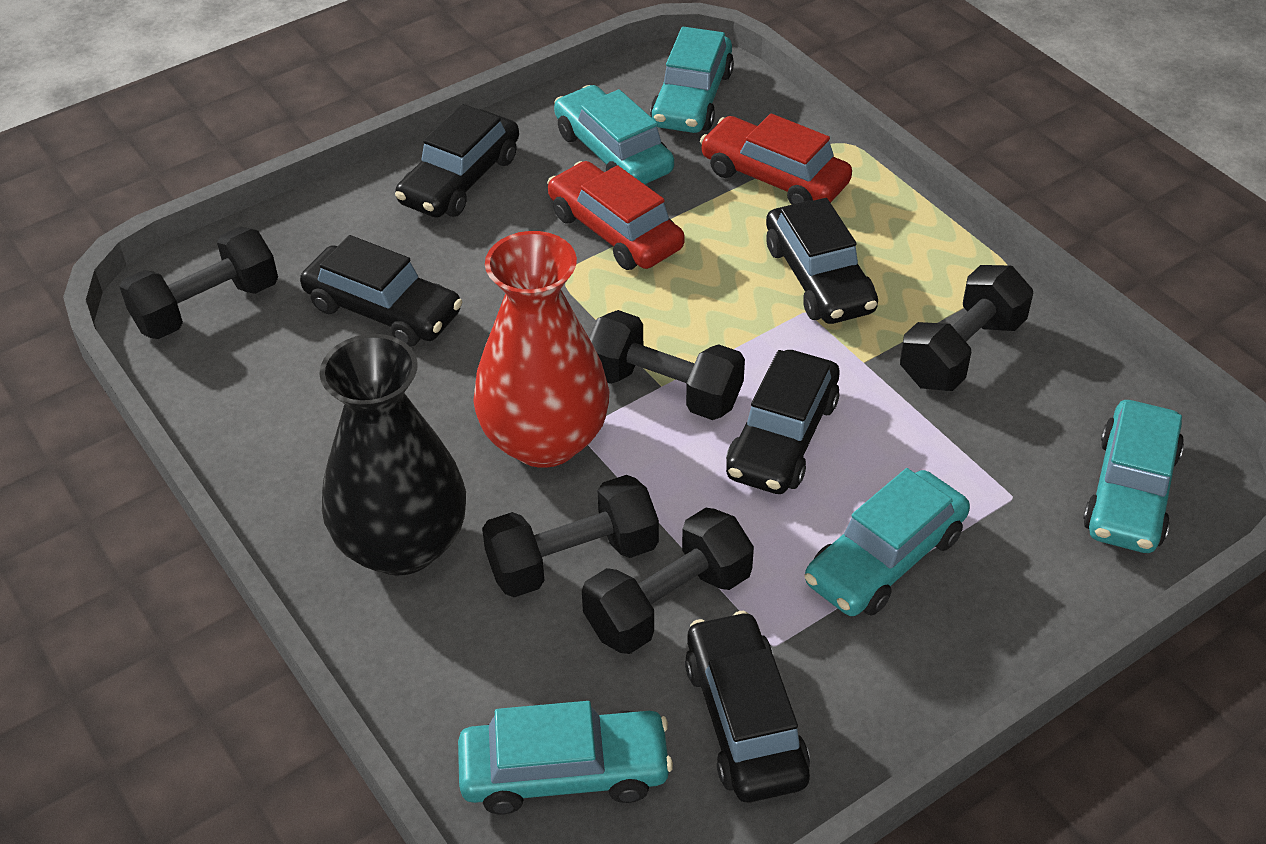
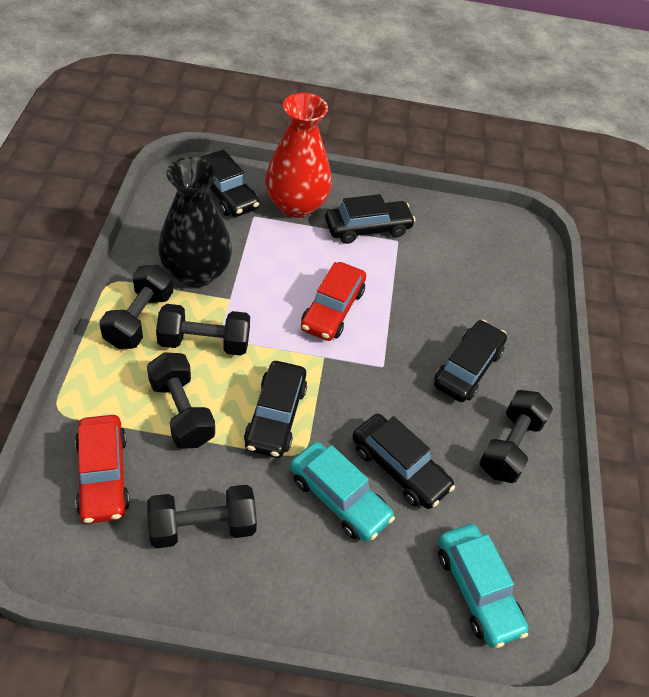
turquoise car: [458,701,673,814] [554,85,674,184] [650,27,734,133] [805,468,970,616] [1083,400,1184,553] = 5 -> [290,442,395,542] [438,524,529,648] = 2

